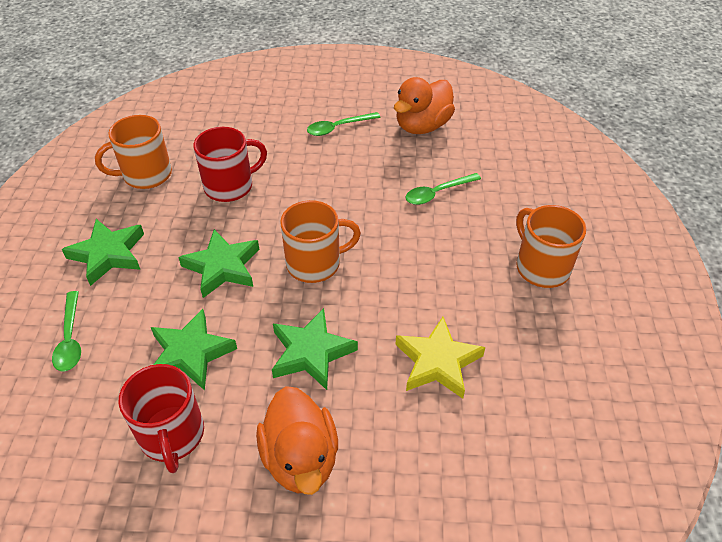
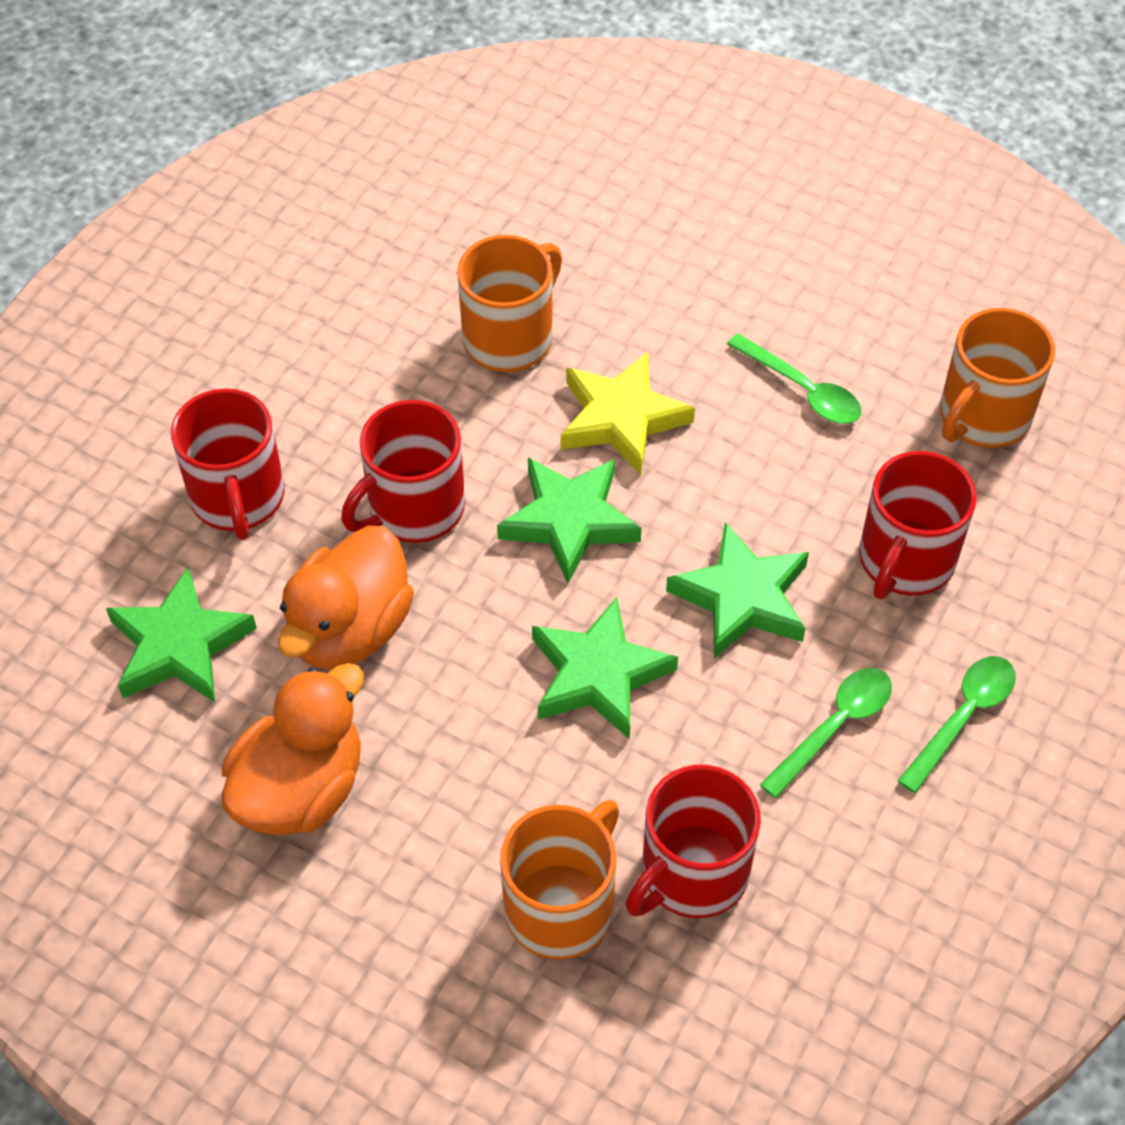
red mug: [119,364,204,473] [194,127,267,202] = 2 -> [171,388,285,540] [341,400,465,543] [626,765,761,918] [859,451,977,599] = 4

